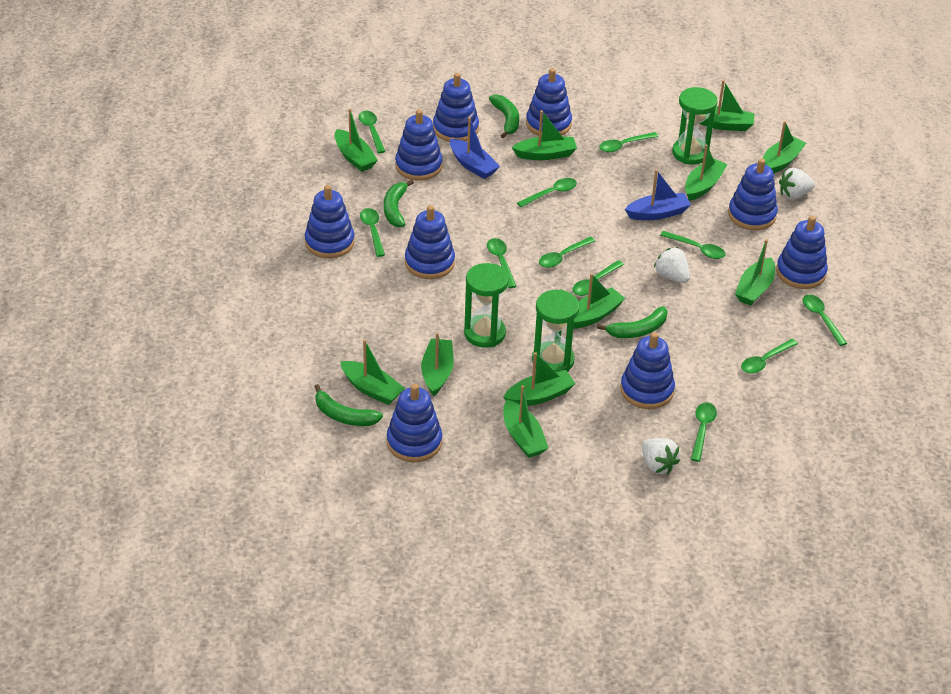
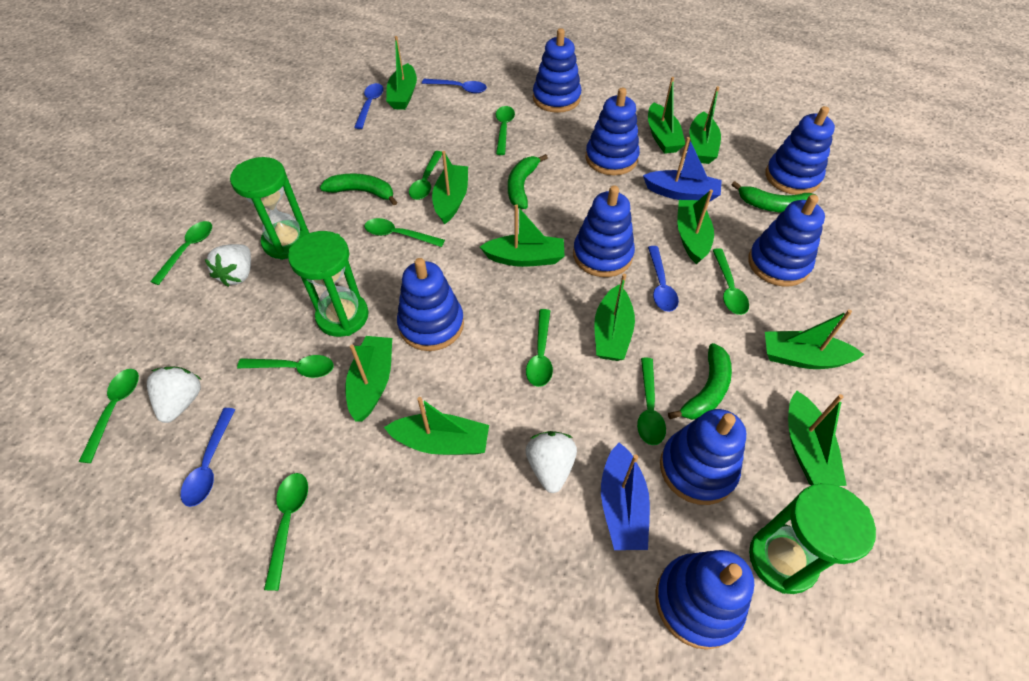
blue spoon: none = 0 -> [181,408,235,507] [354,83,384,129] [422,79,487,93] [648,246,679,312] = 4
blue stacking toy: [305,185,355,258] [387,384,442,462] [395,109,443,181] [405,205,455,279] [433,73,479,142] [526,68,572,136] [620,332,675,409] [728,158,778,230] [776,216,828,289] = 9 -> [397,258,464,351] [533,28,581,113] [573,185,635,277] [585,88,640,175] [655,550,754,650] [660,409,746,505] [748,195,825,287] [766,106,835,195] = 8
green spoon: [359,111,386,153] [360,208,385,257] [487,238,516,288] [517,178,577,207] [539,237,595,268] [572,260,624,296] [599,132,658,152] [660,231,726,259] [691,403,717,462] [741,339,798,374] [803,295,847,346] = 11 -> [79,369,139,463] [150,221,212,285] [237,355,334,378] [264,473,308,591] [364,218,445,247] [409,151,442,200] [496,106,515,155] [526,309,553,387] [637,357,666,445] [713,248,749,315] = 10

